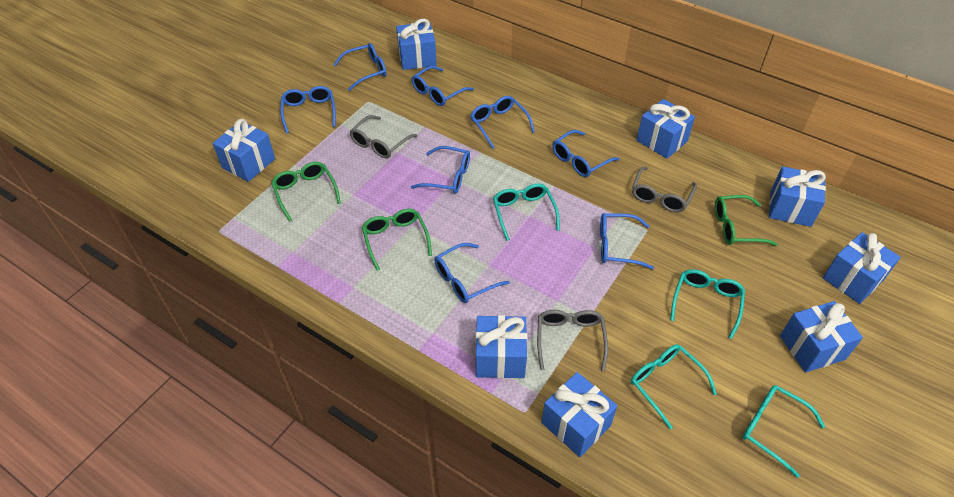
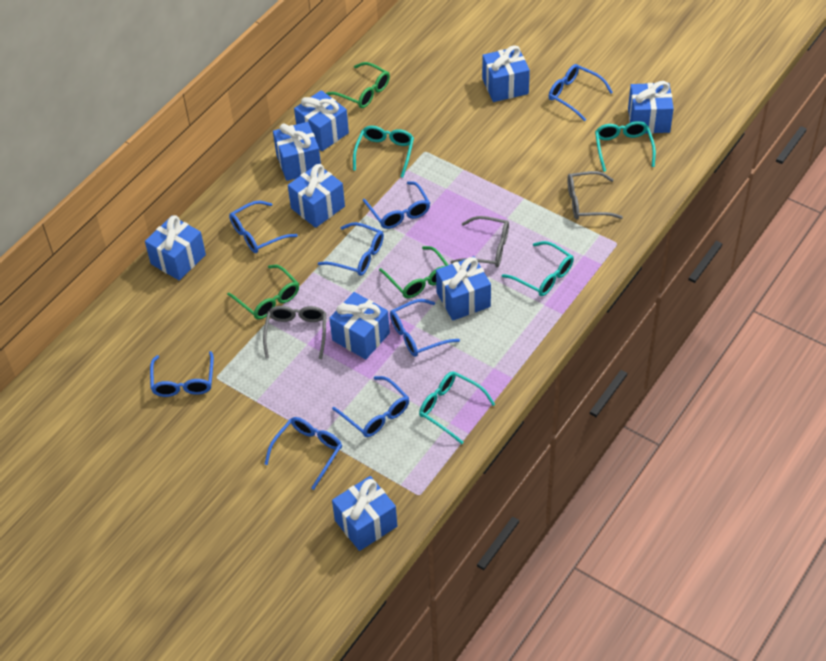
blue gift: [213,119,275,182] [396,19,437,70] [476,315,527,378] [541,372,617,457] [636,99,695,159] [769,166,826,227] [780,301,863,373] [823,232,901,304] = 8 -> [145,215,206,281] [273,122,321,181] [288,164,345,228] [294,90,349,151] [329,292,390,359] [332,476,397,551] [436,256,491,320] [482,45,530,102] [628,81,674,134] = 9

